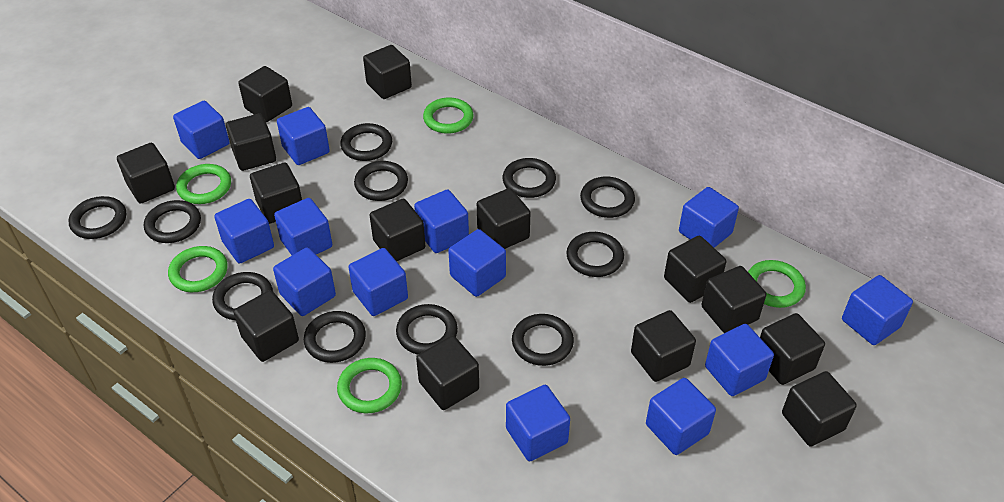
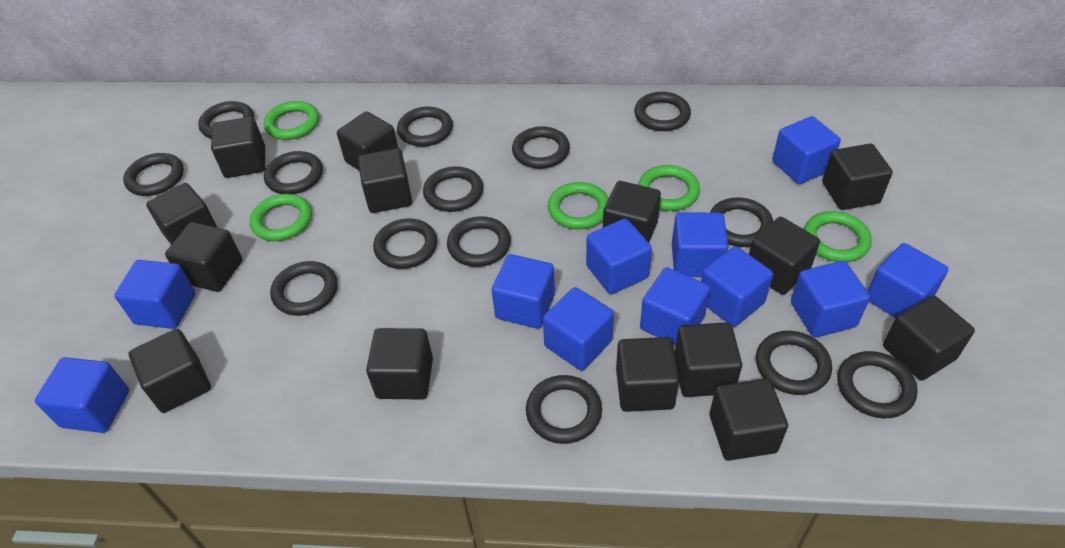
black ring: [69,196,126,239] [144,200,201,243] [212,272,273,320] [304,311,366,363] [340,123,392,161] [354,161,408,201] [396,304,458,354] [503,158,556,198] [512,314,574,366] [566,232,624,277] [580,176,635,218] = 11 -> [123,153,184,196] [198,101,254,139] [264,151,323,194] [270,261,338,316] [373,219,437,269] [397,107,453,147] [423,166,483,212] [447,216,511,267] [512,126,570,169] [526,375,602,444] [634,92,691,131] [710,198,773,247] [756,331,832,395] [837,351,917,418] = 14
blue cube: [173,101,229,159] [214,199,274,264] [273,247,336,316] [274,198,332,255] [277,107,330,165] [348,248,408,316] [414,189,469,253] [448,229,506,297] [506,385,570,461] [646,378,716,455] [679,187,739,248] [705,324,774,396] [842,275,913,345] = 13 -> [35,357,129,433] [114,260,195,329] [492,254,555,329] [543,287,614,371] [586,218,652,294] [640,267,710,346] [672,212,728,277] [701,246,773,327] [772,116,841,184] [791,261,870,338] [867,243,948,318] = 11

